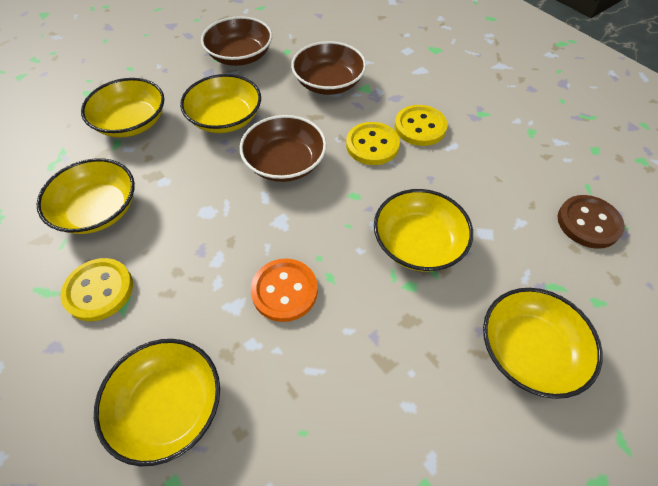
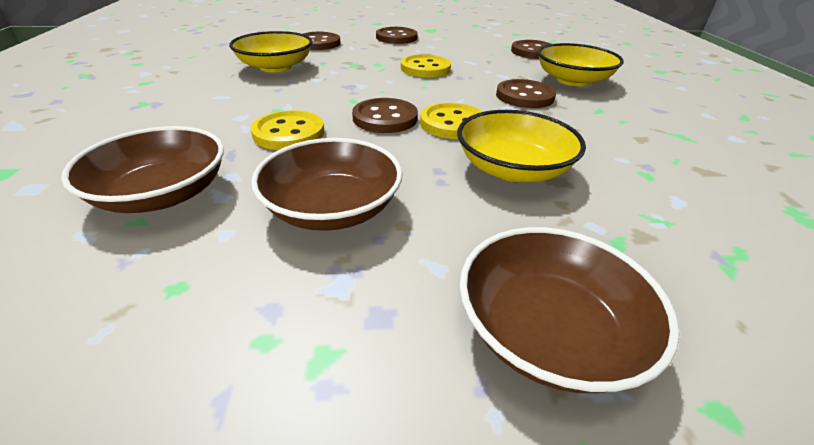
brown button: [558,195,625,249] = 1 -> [303,32,341,50] [352,98,418,133] [376,27,418,44] [496,79,556,108] [511,40,551,59] = 5
orange button: [251,258,318,322] = 1 -> none = 0
yellow bowl: [37,158,135,234] [81,78,164,138] [94,339,220,466] [180,74,261,133] [374,189,473,272] [483,288,603,399] = 6 -> [229,31,313,72] [457,110,586,182] [538,43,624,86] = 3

